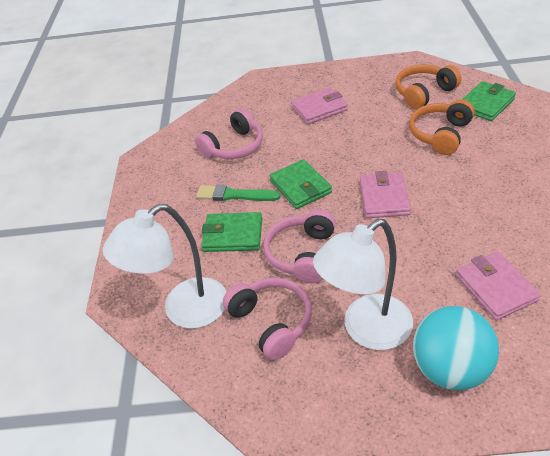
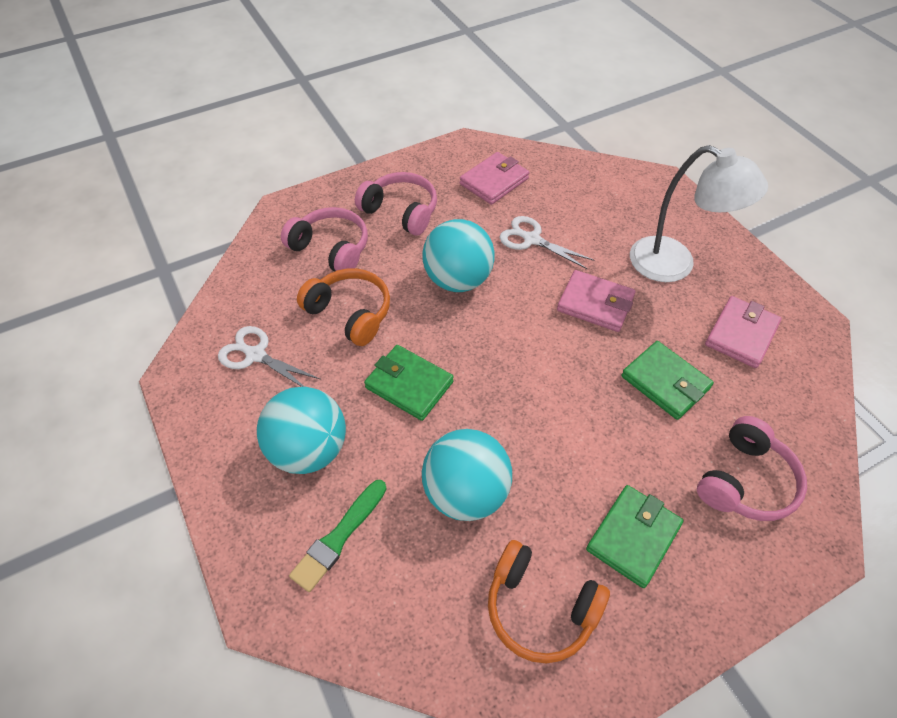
turquoise ball: [413,306,499,390] = 1 -> [257,387,346,474] [422,219,495,292] [422,429,512,521] = 3
white lamp: [103,204,227,329] [313,219,413,350] = 2 -> [630,145,768,282] = 1
white scissors: none = 0 -> [218,326,320,387] [500,216,594,269] = 2

